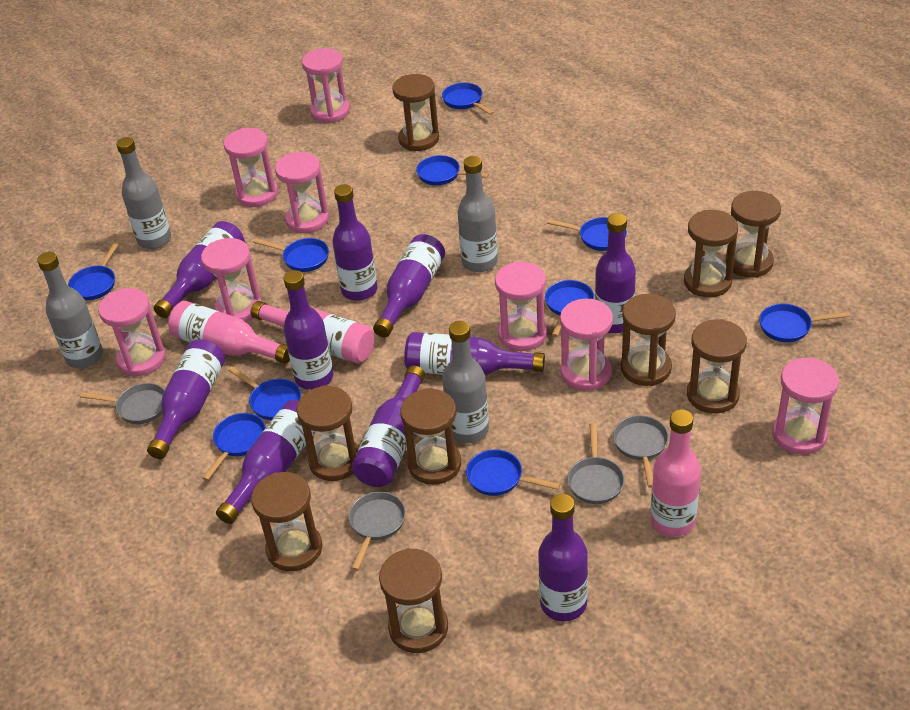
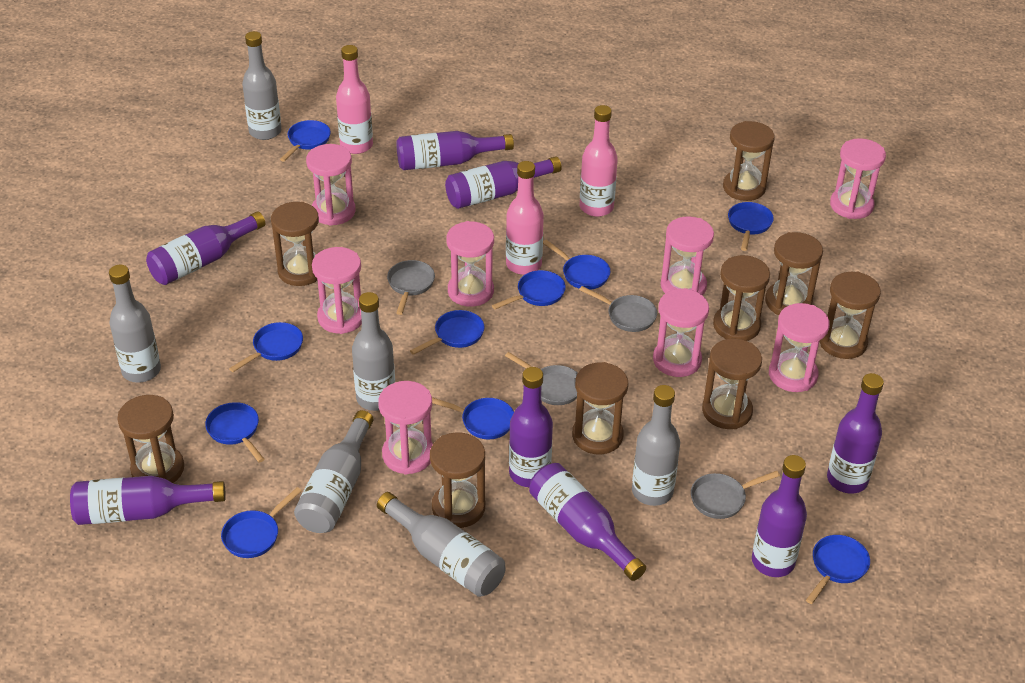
grey bottle: [37,252,103,368] [116,137,171,249] [442,321,489,443] [458,156,498,272] = 4 -> [109,265,161,383] [242,31,282,140] [294,410,374,533] [352,292,395,411] [377,492,505,597] [632,385,680,506] = 6
purple bottle: [147,340,225,459] [154,221,245,318] [216,400,315,524] [283,270,334,390] [332,184,377,301] [352,366,425,487] [373,234,445,337] [404,332,545,375] [538,494,588,621] [595,213,636,333] = 10 -> [70,476,226,525] [146,211,266,285] [396,131,514,170] [445,156,561,209] [509,367,553,487] [529,463,646,581] [752,455,807,577] [827,373,884,494] = 8

